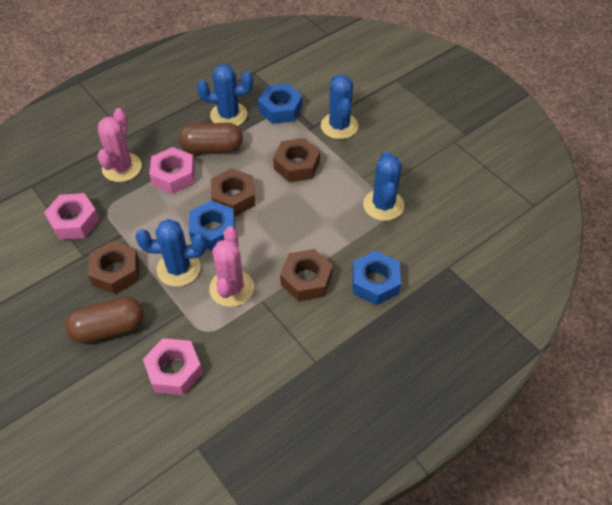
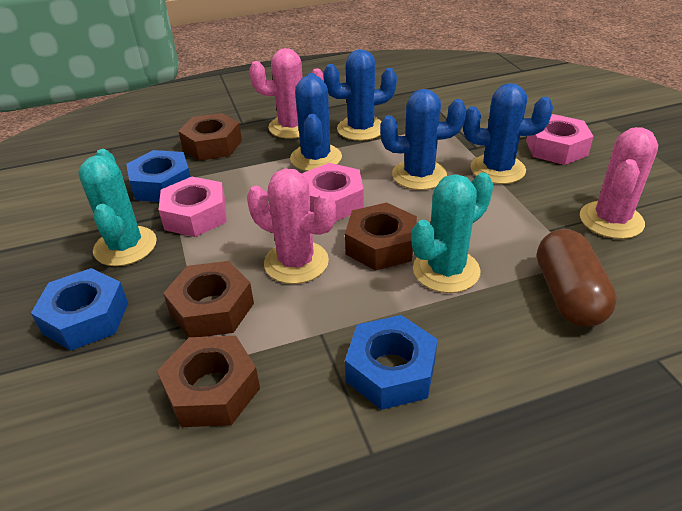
brown capsule: [65,297,144,343] [179,123,243,154] = 2 -> [537,229,617,327] = 1
pink cactus: [97,108,142,182] [209,226,254,307] = 2 -> [247,168,336,284] [249,48,324,139] [580,127,658,239] = 3
turquoise cactus: none = 0 -> [78,149,157,266] [411,172,493,293] = 2

